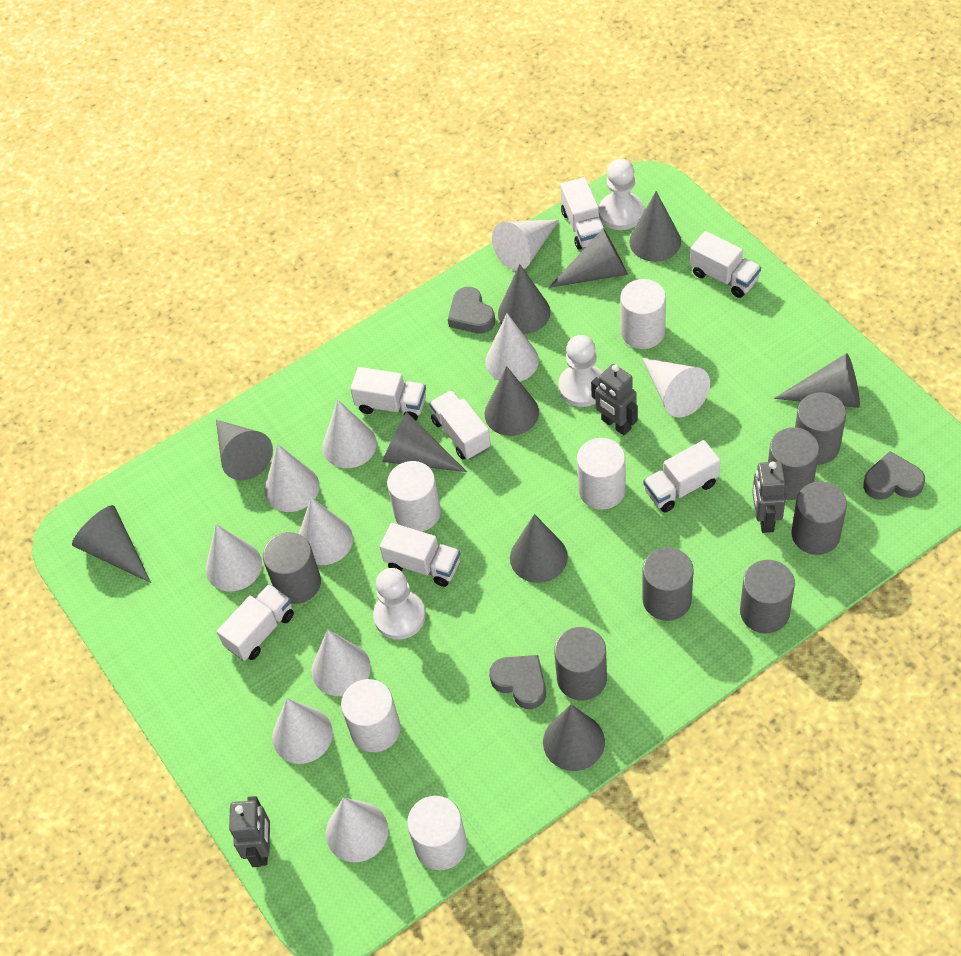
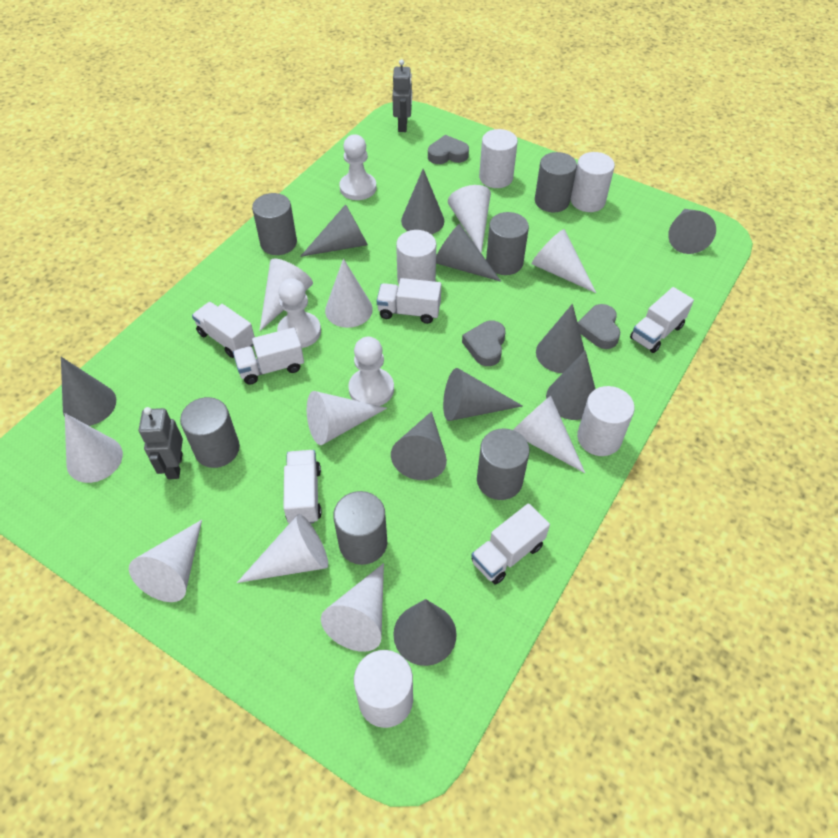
grey cylinder: [263,532,321,604] [554,627,607,701] [642,547,694,621] [740,560,795,633] [768,427,819,500] [792,482,847,555] [795,392,846,465] = 7 -> [180,397,240,468] [252,193,297,255] [333,491,387,565] [477,428,530,500] [486,212,529,275] [535,152,577,212] = 6
grey robot: [229,796,270,867] [591,364,638,436] [752,461,786,533] = 3 -> [139,407,183,479] [392,59,412,132] = 2
white truck: [217,584,294,661] [350,367,426,420] [380,523,460,587] [429,390,491,460] [560,177,605,250] [643,440,721,512] [690,231,761,298] = 7 -> [192,302,255,358] [233,327,304,385] [283,450,322,524] [377,278,441,324] [471,503,550,584] [630,287,694,353] = 6

